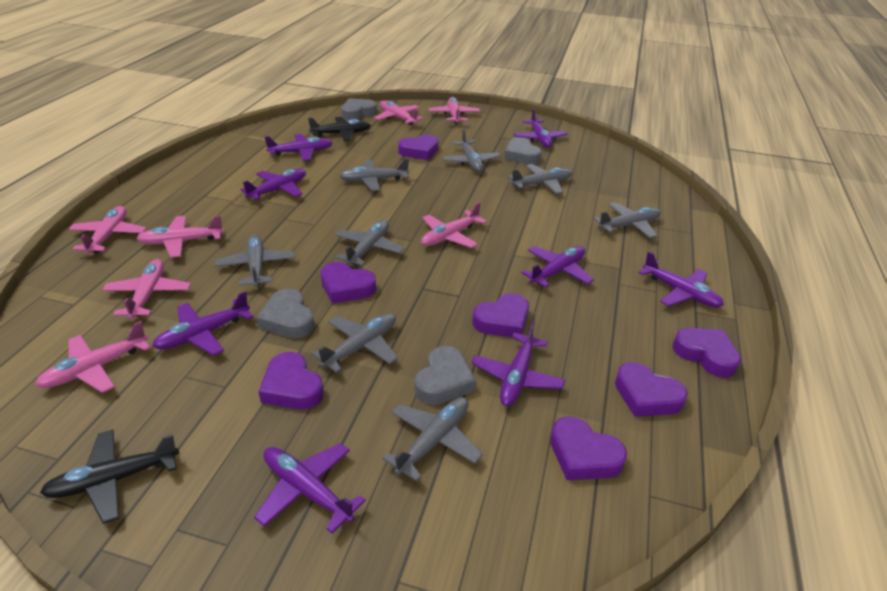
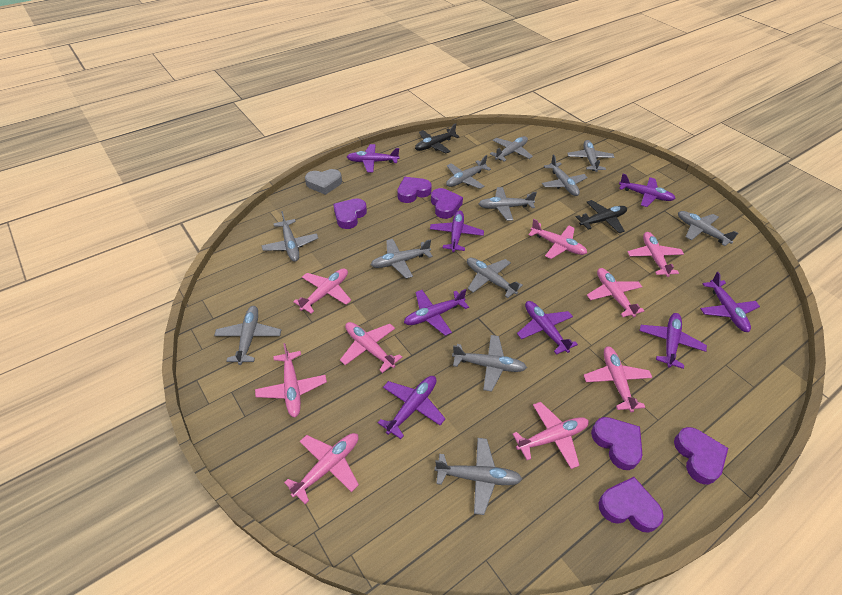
grey heart: [257,289,314,338] [341,98,377,120] [415,346,476,405] [504,137,542,164] = 4 -> [305,169,342,195] = 1
grey plane: [215,234,295,287] [312,313,398,373] [335,220,405,266] [339,159,409,191] [382,397,483,481] [442,129,501,172] [508,164,572,194] [593,202,661,238] = 8 -> [214,306,281,365] [261,211,318,262] [371,239,433,279] [435,438,522,515] [446,155,491,189] [452,335,527,392] [467,257,523,298] [479,187,537,221] [490,136,533,162] [542,154,588,196] [567,140,615,172] [678,211,738,246] = 12
pink plane: [35,321,150,393] [69,206,146,254] [102,259,191,319] [136,216,224,258] [374,101,424,125] [421,202,487,248] [429,97,480,124] = 7 -> [255,343,327,417] [284,433,359,504] [293,268,351,314] [340,322,402,373] [513,402,589,469] [528,219,587,259] [584,346,652,413] [587,268,644,317] [627,232,684,277] = 9
purple heart: [258,352,324,410] [321,262,376,304] [398,135,439,160] [472,293,529,337] [550,416,627,480] [615,362,688,417] [672,328,741,378] = 7 -> [333,198,367,229] [397,177,432,203] [431,188,463,219] [591,417,642,470] [599,477,664,533] [674,427,728,484] = 6

